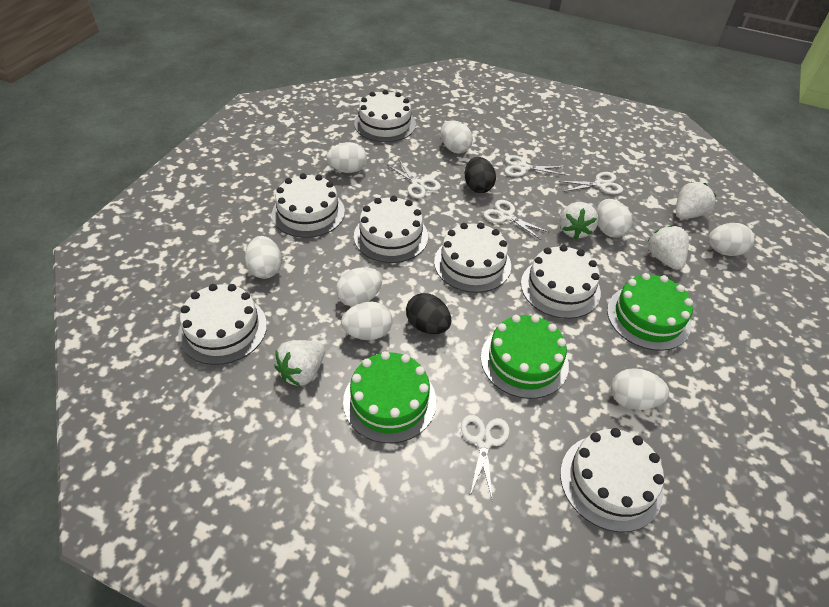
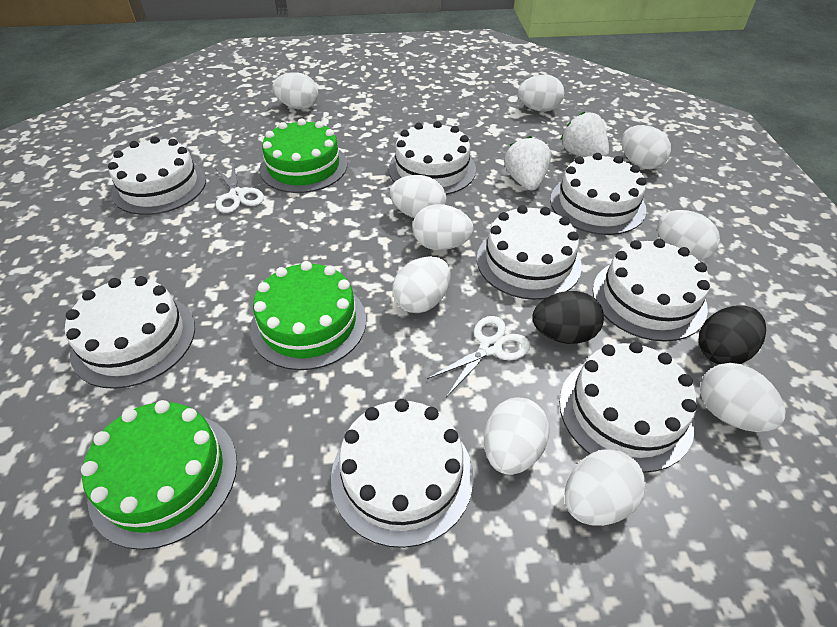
white cake: [178,284,267,365] [272,173,345,238] [354,90,416,142] [354,196,428,263] [434,222,511,293] [521,245,601,319] [560,428,664,532] = 7 -> [65,276,195,389] [108,136,206,215] [331,399,473,548] [389,121,476,195] [477,205,582,300] [550,153,646,235] [559,342,697,473] [593,239,710,342] = 8
white egg: [245,236,282,279] [326,142,367,173] [336,267,382,307] [341,302,393,340] [440,120,473,154] [596,199,632,238] [611,368,669,410] [708,223,755,256] = 8 -> [272,72,318,110] [390,175,446,218] [392,256,451,313] [412,204,473,250] [484,397,549,475] [518,75,564,112] [565,449,646,526] [621,125,671,169] [657,210,720,261] [700,363,786,432] = 10
white scissors: [387,160,441,199] [461,415,510,498] [483,200,550,240] [505,155,565,177] [558,172,623,194] = 5 -> [215,162,264,213] [427,316,530,397] = 2
white strawberry: [274,340,325,386] [560,202,599,239] [647,225,689,270] [676,182,716,219] = 4 -> [504,136,551,191] [561,112,609,157] = 2

